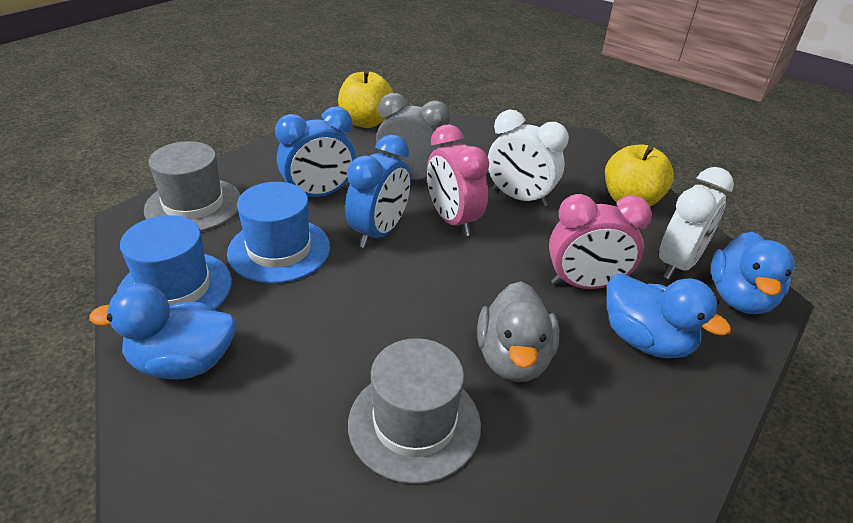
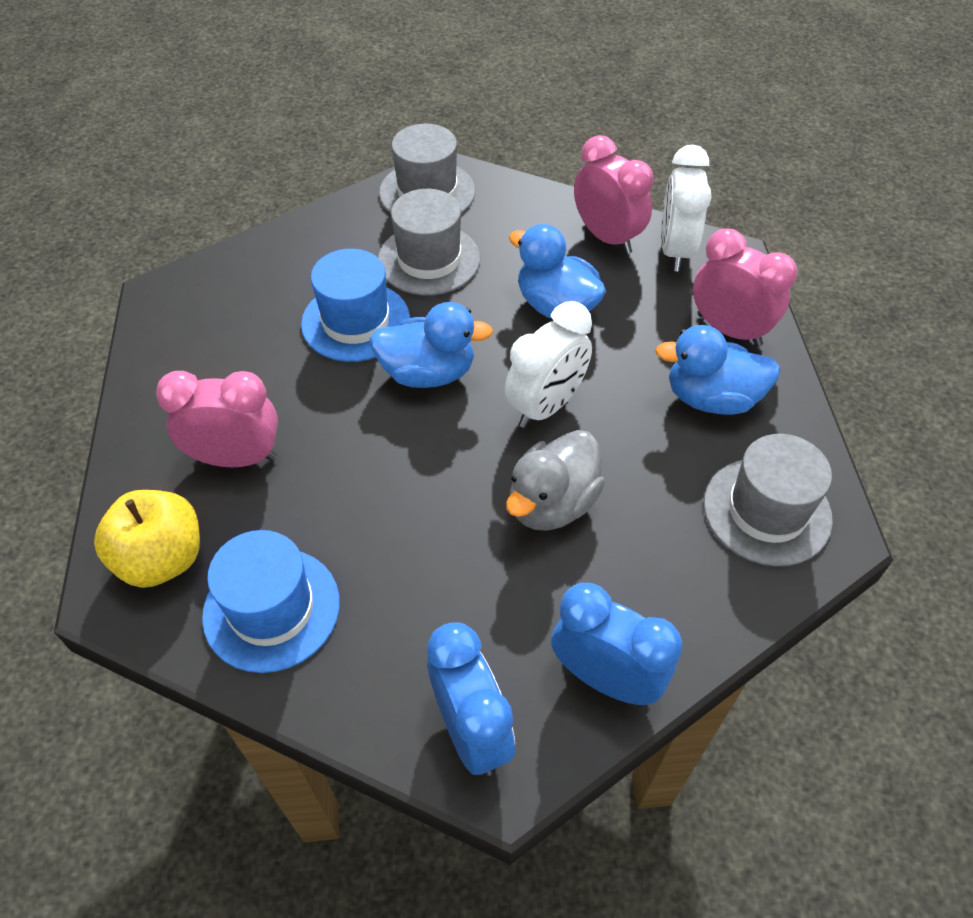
grey clock: [376,93,451,180] = 1 -> none = 0
grey hat: [144,141,241,232] [348,338,481,484] = 2 -> [378,189,480,295] [379,124,475,213] [704,434,833,566] = 3
pink clock: [427,125,489,236] [549,194,652,289] = 2 -> [156,371,278,467] [574,135,654,254] [693,228,797,347] = 3
yellow apple: [338,70,393,128] [605,145,674,206] = 2 -> [94,490,200,588] = 1

